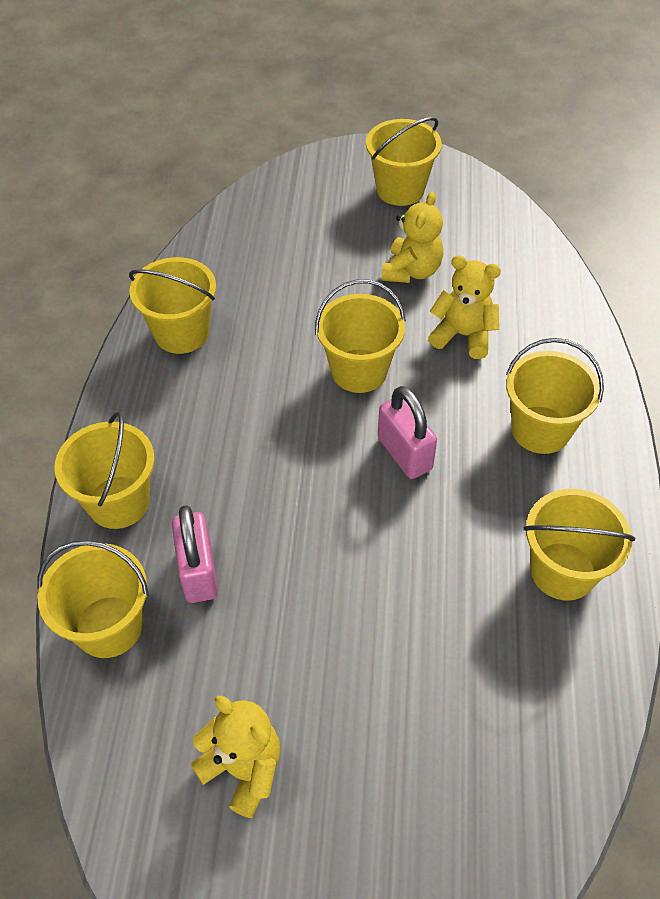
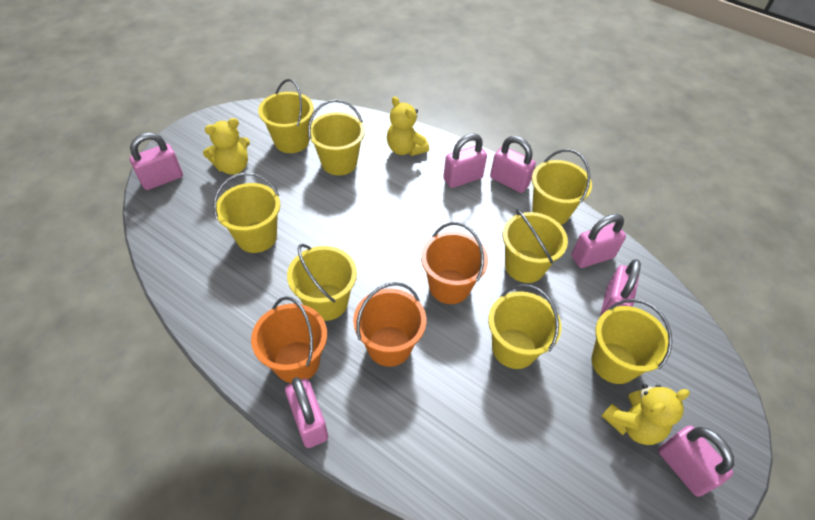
orange bucket: none = 0 -> [251,296,327,383] [353,282,426,367] [421,222,488,304] = 3
pink padlock: [172,505,218,603] [378,386,437,479] = 2 -> [130,132,183,190] [285,377,328,448] [443,133,487,188] [490,136,536,193] [571,214,626,268] [600,259,641,316] [658,425,734,497] = 7
yellow bucket: [37,540,149,658] [54,412,155,529] [129,257,216,354] [315,279,406,393] [366,117,442,206] [506,338,604,454] [524,489,635,601] = 7 -> [214,172,280,253] [258,79,314,153] [287,244,357,321] [308,99,365,175] [488,284,561,369] [503,209,568,283] [532,149,592,225] [592,299,672,384] = 8

